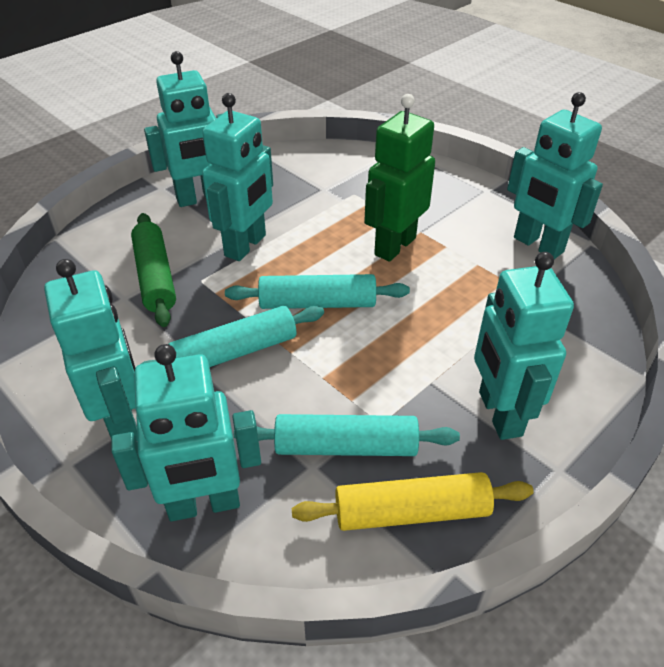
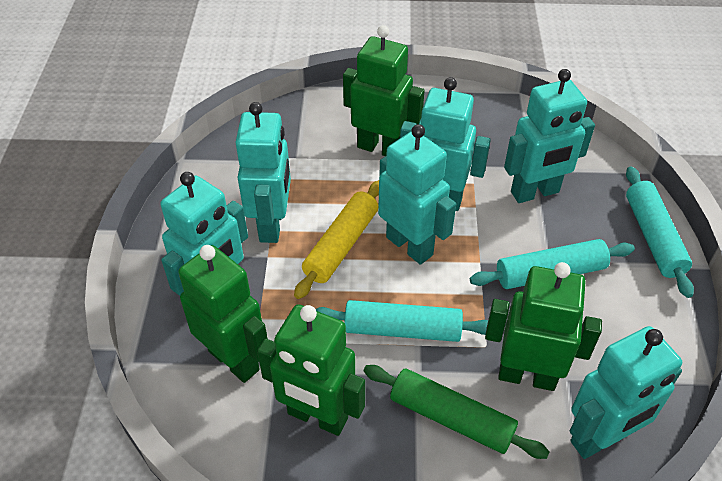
green robot: [364,94,435,262] = 1 -> [178,245,268,383] [257,305,365,436] [343,25,425,156] [485,262,602,391] = 4

